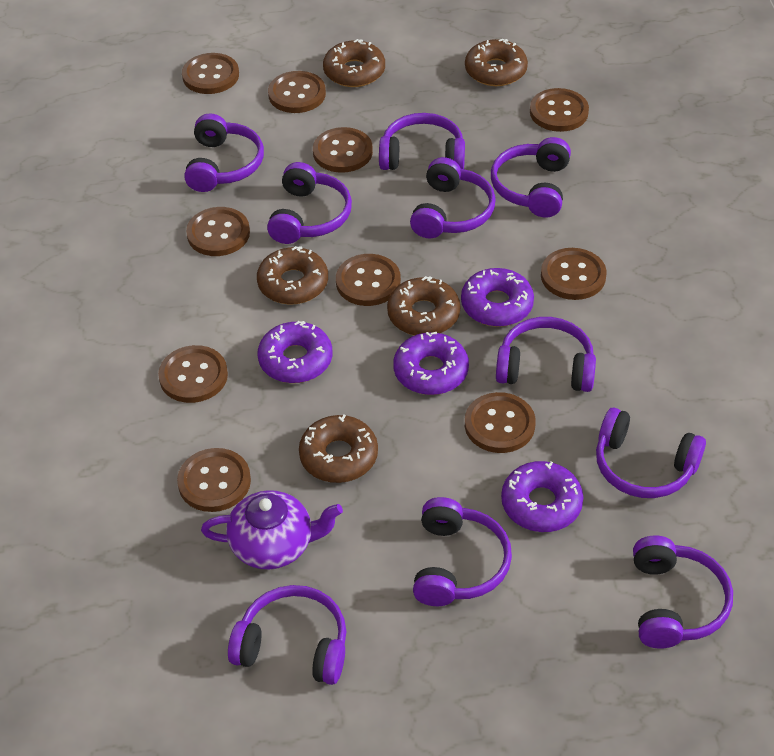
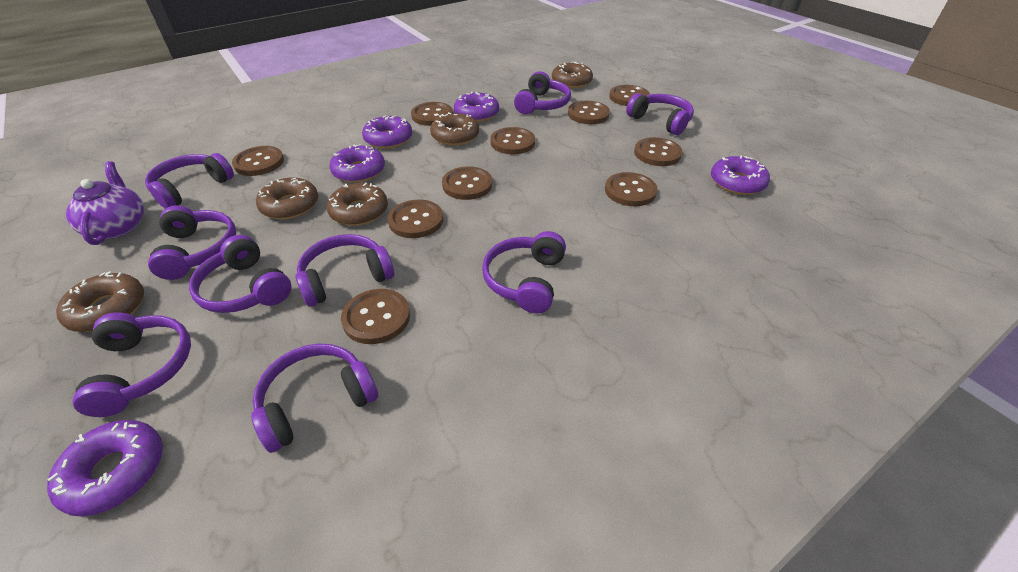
purple donut: [257,321,332,383] [393,332,469,395] [461,268,534,327] [501,461,583,532] = 4 -> [47,420,163,517] [329,144,385,183] [362,115,412,149] [454,92,499,122] [711,156,770,195] = 5
purple headphones: [184,113,264,192] [228,585,346,685] [267,162,352,244] [379,113,465,170] [410,157,496,238] [413,497,512,606] [491,137,571,217] [496,317,596,392] [596,408,706,498] [633,535,733,649] = 10 -> [72,312,191,417] [145,153,234,209] [148,205,236,280] [189,235,291,313] [251,344,378,453] [295,234,394,307] [482,231,566,313] [514,71,571,114] [626,93,694,135] = 9

